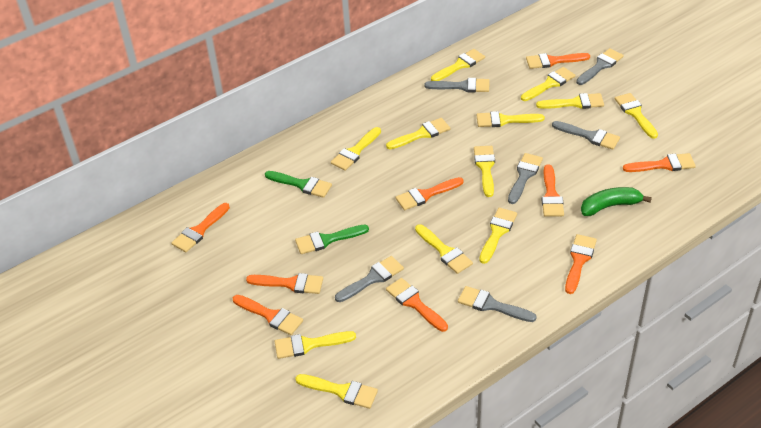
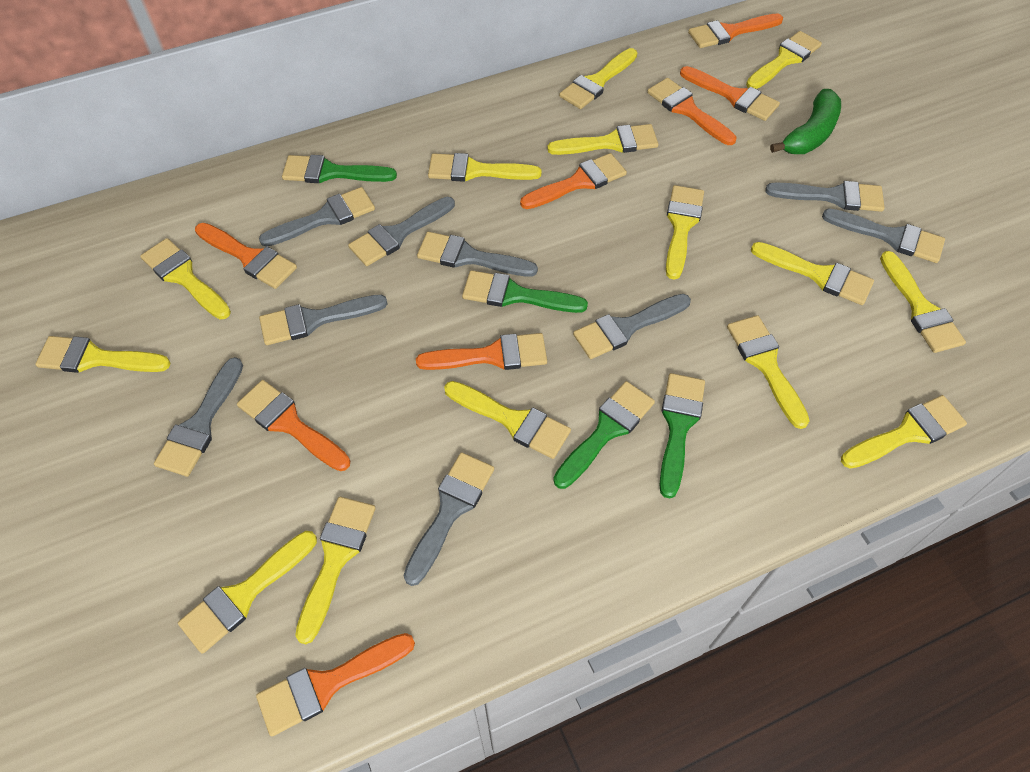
green brush: [265,171,332,198] [295,225,369,254] = 2 -> [282,155,397,183] [462,270,588,313] [553,381,655,489] [660,373,705,498] = 4
grey brush: [335,256,404,302] [424,78,489,93] [458,286,537,322] [508,153,543,204] [552,121,620,150] [576,48,624,85] = 6 -> [154,357,243,477] [259,187,375,246] [259,295,388,345] [348,197,455,266] [404,452,494,586] [417,232,538,277] [573,294,691,359] [765,181,885,212] [822,208,945,263] = 9
orange brush: [171,203,230,252] [233,295,303,335] [246,273,323,294] [386,278,448,332] [396,177,464,210] [526,53,590,69] [542,164,564,217] [565,234,597,294] [623,153,696,172] = 9 -> [195,223,297,289] [237,380,350,471] [256,633,415,736] [416,333,547,370] [520,153,627,209] [647,78,736,145] [680,66,780,121] [688,13,783,48] = 8
yellow brush: [275,331,356,359] [295,374,378,409] [331,127,381,171] [386,118,450,149] [415,224,473,274] [431,49,485,81] [474,146,495,197] [477,111,545,127] [479,208,517,264] [521,67,575,101] [536,93,604,109] [615,93,658,139] = 12 -> [35,336,171,373] [140,238,231,319] [178,531,317,654] [295,497,376,644] [428,153,542,182] [444,381,571,459] [547,124,658,155] [559,48,637,109] [666,185,704,280] [727,315,810,429] [746,31,822,89] [751,242,874,305] [841,395,967,469] [880,251,966,353] = 14

